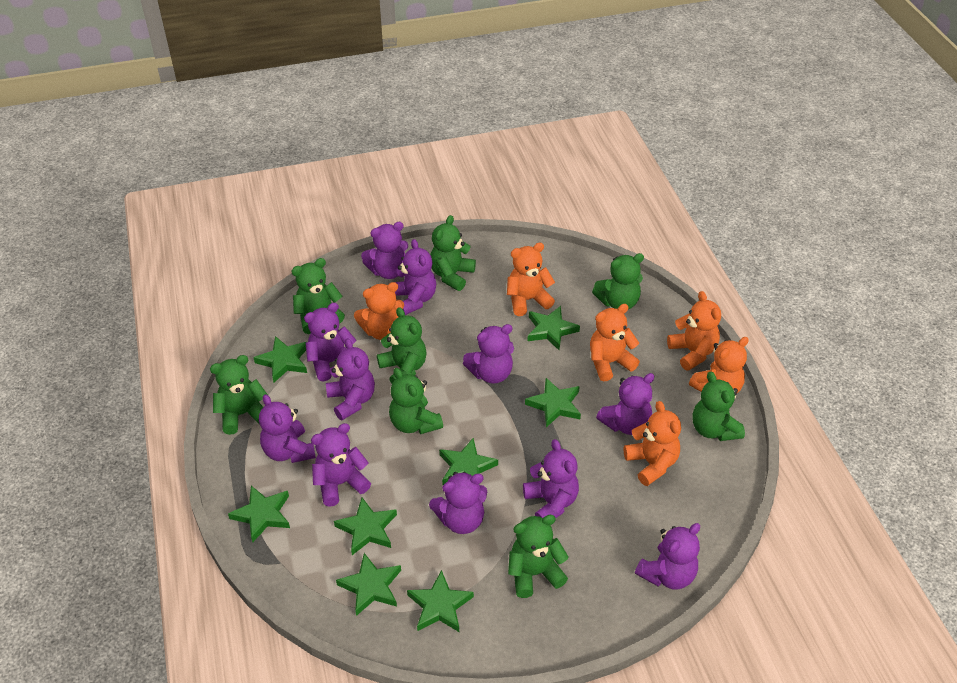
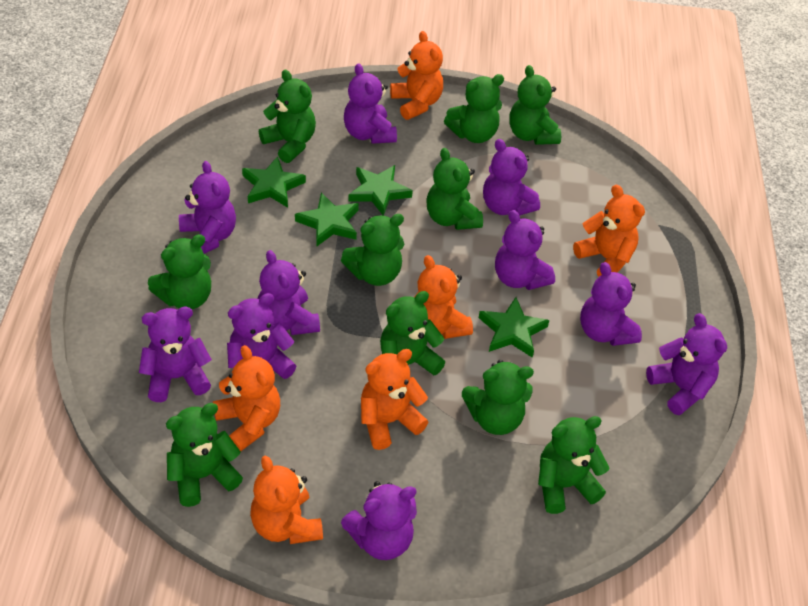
green star: [228,486,290,542] [253,336,307,382] [334,498,397,555] [336,553,401,616] [407,570,474,632] [439,438,498,485] [525,378,581,427] [527,306,580,350] = 8 -> [242,156,306,208] [295,192,359,247] [348,165,413,216] [479,297,549,358] = 4
green teddy bear: [210,355,268,435] [292,258,345,334] [377,307,427,384] [389,368,443,434] [430,215,476,291] [508,515,569,598] [592,253,644,309] [692,372,745,441] = 8 -> [148,234,211,309] [166,403,243,507] [259,70,316,163] [341,214,404,286] [380,291,445,375] [427,148,483,230] [444,74,504,143] [462,360,534,435] [509,65,561,145] [538,416,610,514] = 10
purple teddy bear: [259,394,316,463] [304,303,357,381] [311,423,371,507] [326,338,375,420] [361,222,408,279] [395,239,436,315] [429,472,487,534] [463,324,514,384] [523,439,579,518] [596,373,654,435] [635,523,700,590] = 11 -> [139,307,212,402] [179,161,236,254] [227,293,296,379] [258,250,320,335] [341,481,417,560] [344,63,397,144] [483,139,540,216] [495,210,555,290] [580,262,642,346] [646,313,727,415] = 10

